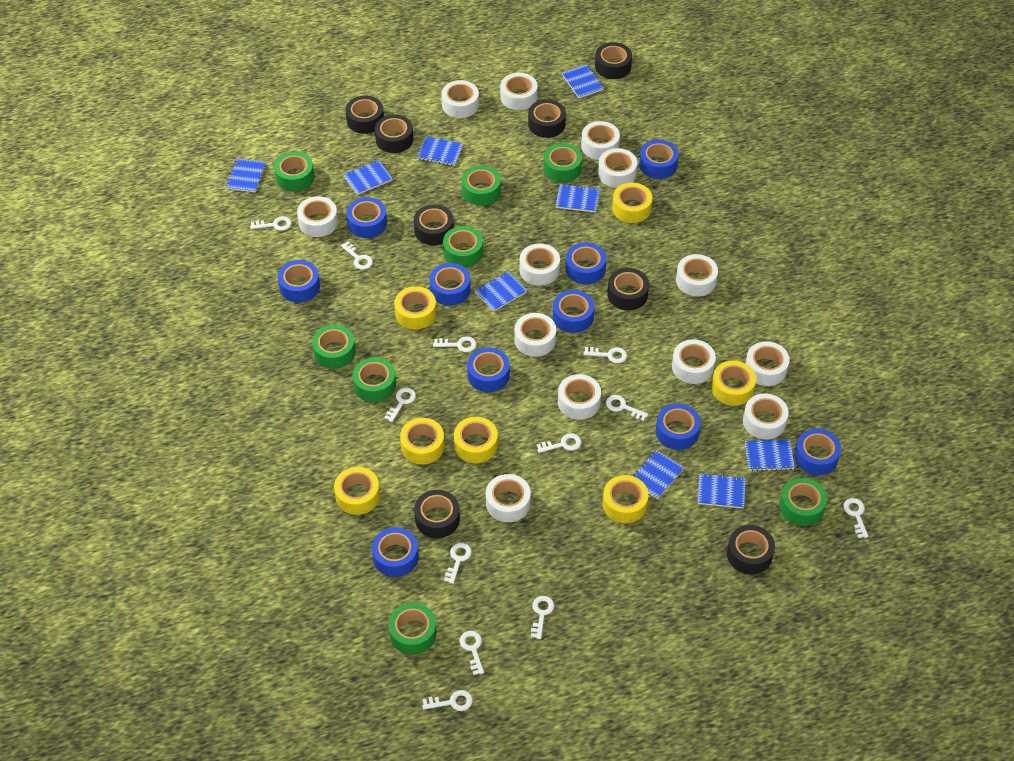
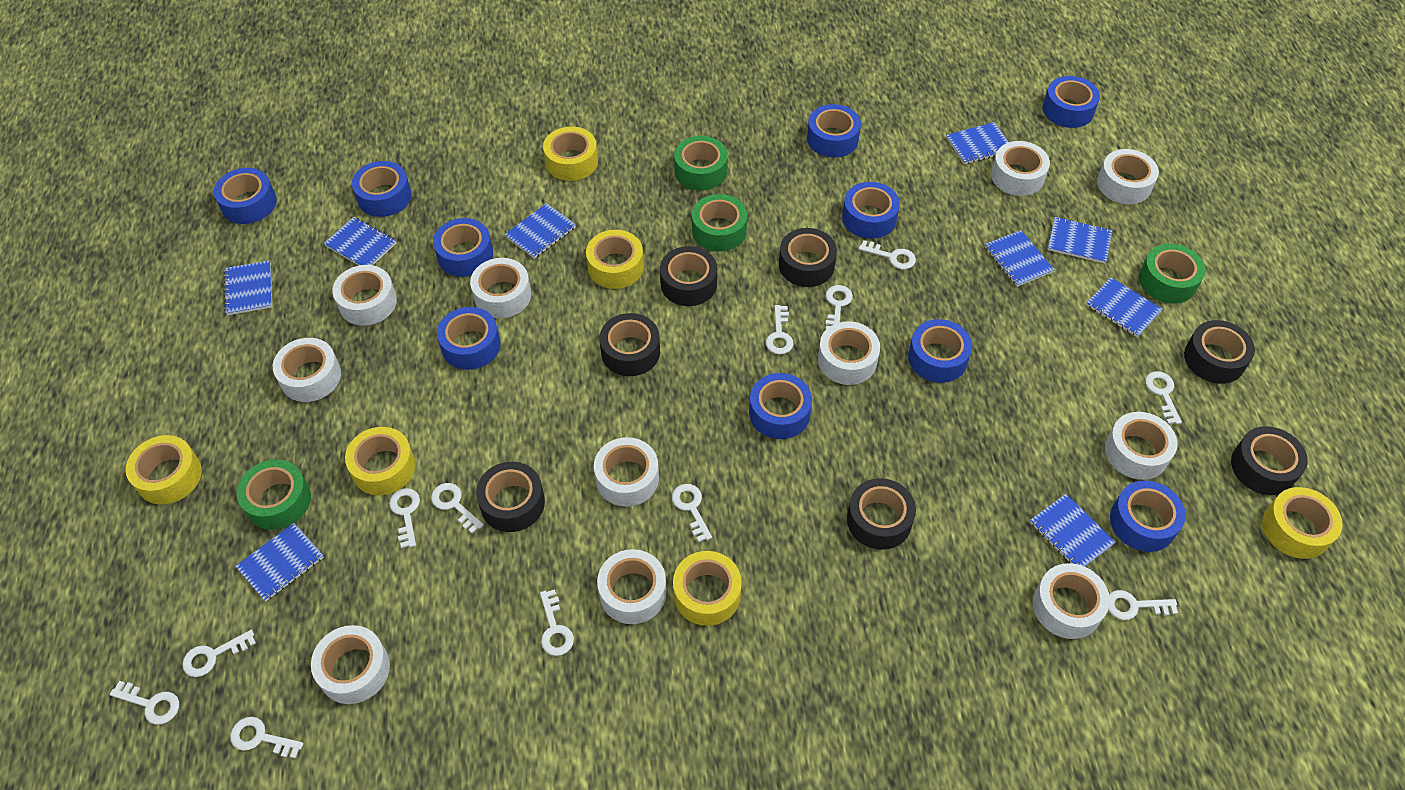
black tape: [346,96,384,134] [375,115,413,153] [414,204,454,245] [414,490,460,538] [528,99,566,138] [595,42,632,79] [607,268,649,311] [727,525,775,574] = 8 -> [476,462,545,532] [600,313,660,376] [660,246,717,306] [779,228,837,287] [847,478,916,550] [1184,320,1255,384] [1231,426,1308,495] = 7
green tape: [274,152,314,191] [312,325,356,369] [352,357,396,402] [388,603,437,655] [443,226,483,267] [462,166,501,206] [543,143,582,183] [779,478,827,526] = 8 -> [237,459,311,530] [674,136,728,190] [692,194,747,252] [1139,244,1205,304] = 4
white tape: [297,196,338,237] [441,80,479,118] [486,474,531,522] [500,73,538,110] [514,313,556,357] [519,244,560,286] [558,374,601,420] [581,121,620,160] [598,148,637,188] [672,339,716,384] [676,254,718,297] [743,393,789,440] [745,341,789,386] = 13 -> [273,338,341,402] [311,625,390,704] [332,265,397,326] [470,258,531,318] [594,437,659,507] [597,549,667,624] [818,321,880,385] [991,141,1050,196] [1033,563,1110,639] [1097,149,1159,204] [1105,412,1178,480] = 11
yellow tape: [334,467,380,515] [394,286,436,330] [400,418,444,464] [454,417,498,463] [603,475,648,523] [612,183,652,223] [711,361,756,406] = 7 -> [126,435,202,504] [345,427,415,495] [543,127,598,181] [586,230,644,289] [673,551,742,626] [1262,487,1343,559] = 6

